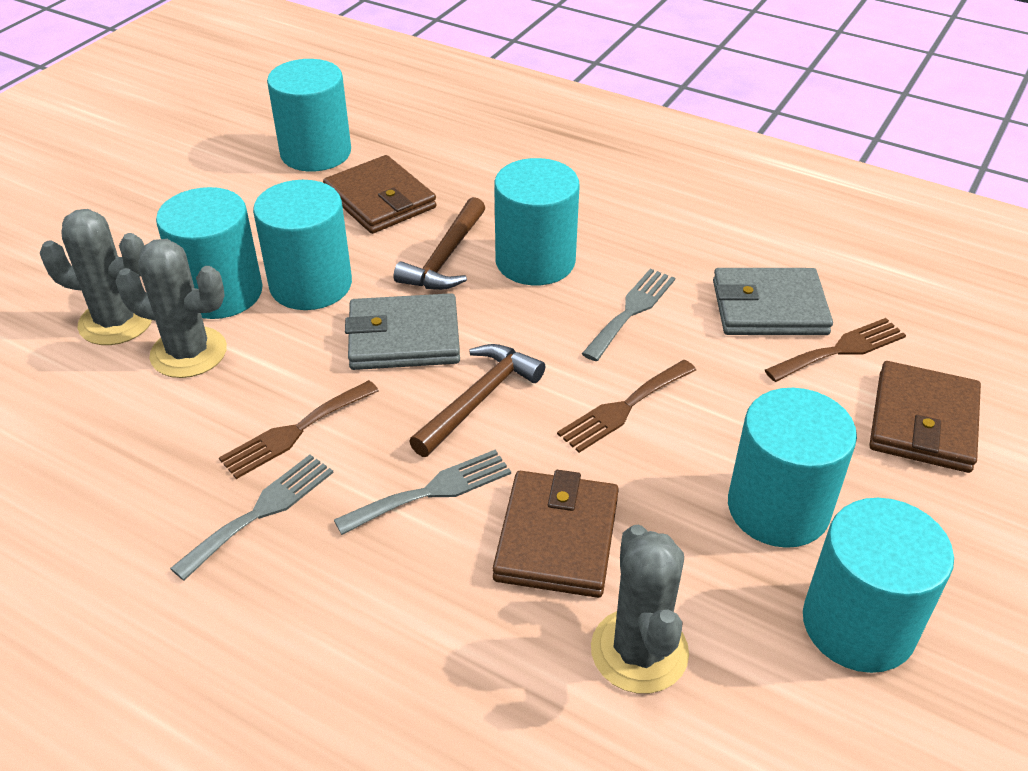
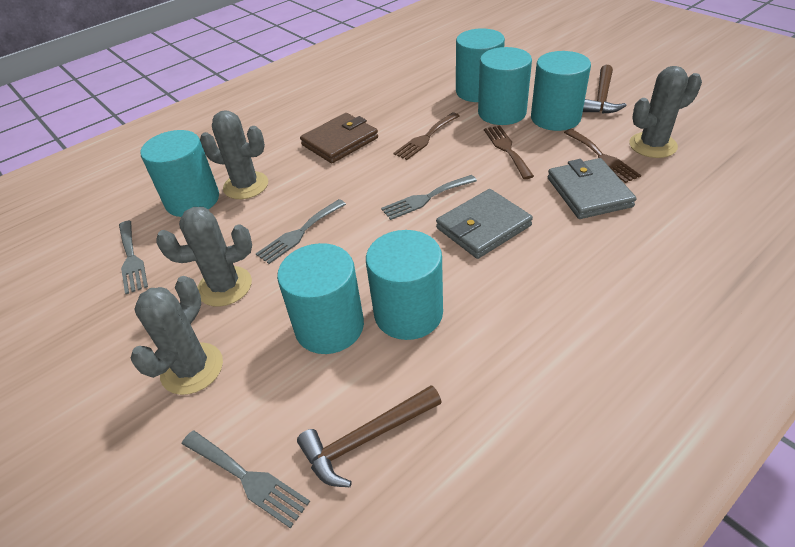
brown wallet: [323,155,436,234] [493,470,619,598] [869,361,981,473] = 3 -> [300,113,378,163] = 1
grey cactus: [40,209,152,345] [116,239,227,378] [591,525,689,694] = 3 -> [131,276,223,395] [156,207,252,307] [200,110,268,199] [629,66,702,158] = 4
grey fork: [170,455,334,581] [334,450,511,535] [582,269,675,361] = 3 -> [119,220,148,294] [182,431,310,529] [256,199,346,264] [381,175,477,220] = 4

